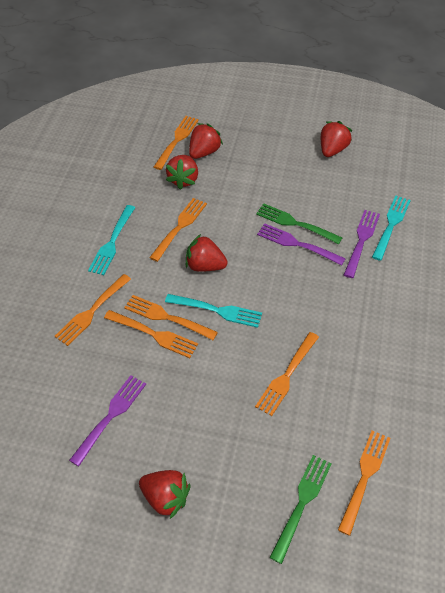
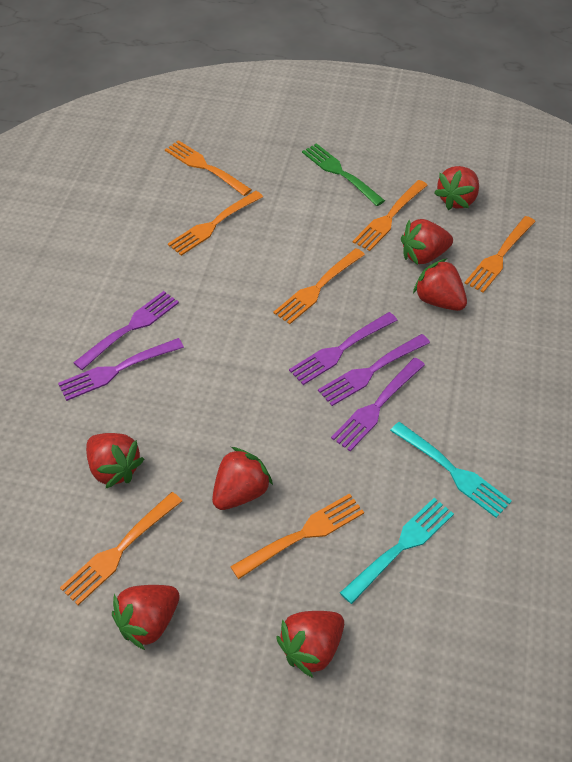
green fork: [256,203,342,244] [270,455,332,564] = 2 -> [302,143,385,206] = 1
purple fork: [69,375,146,466] [257,223,346,266] [344,210,380,278] = 3 -> [58,338,184,401] [73,291,179,370] [289,312,397,385] [318,334,430,406] [331,358,425,451] = 5
red strawberry: [139,470,191,519] [166,155,198,190] [186,234,228,272] [189,123,223,159] [321,121,352,157] = 5 -> [86,433,144,488] [112,585,180,650] [212,447,273,510] [276,611,344,678] [401,219,453,265] [413,258,467,311] [434,166,479,210] = 7
turquoise fork: [88,205,135,275] [165,294,262,328] [372,196,411,261] = 3 -> [340,498,454,604] [390,422,512,518] = 2

